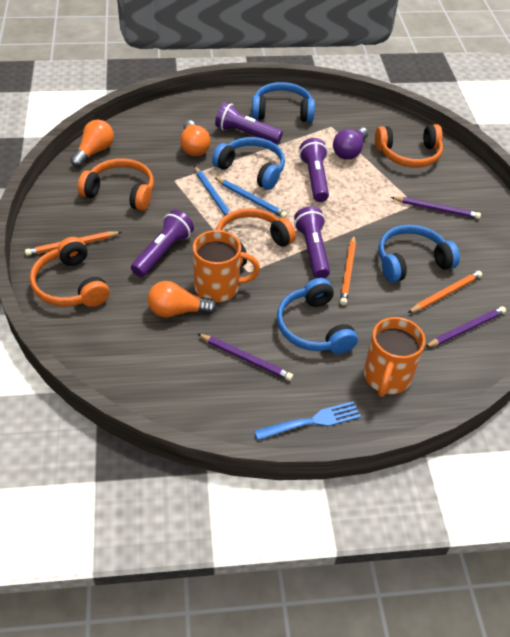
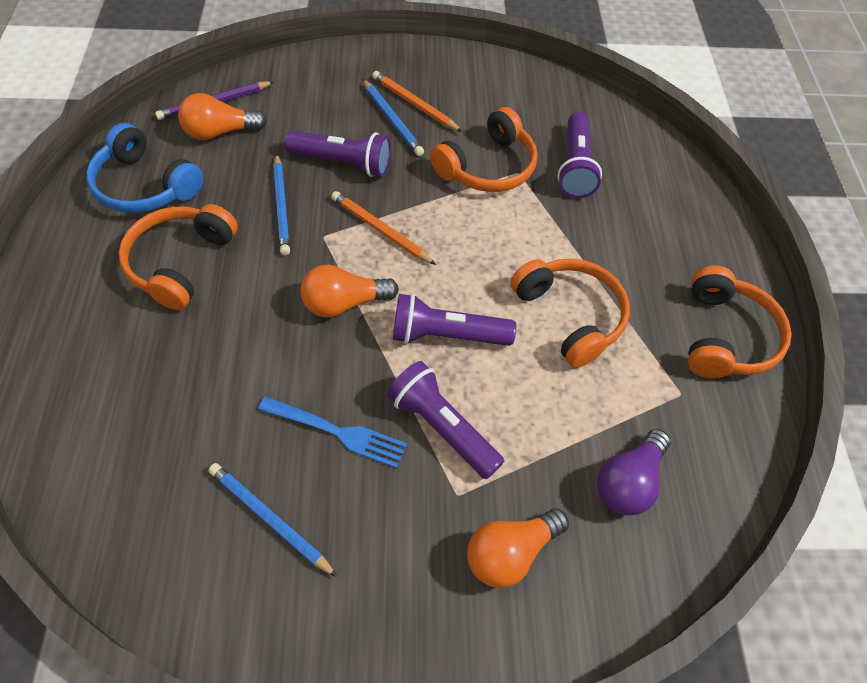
blue headphones: [212,137,285,190] [252,82,315,122] [277,278,358,354] [379,225,460,283] = 4 -> [86,123,204,213] = 1
blue pencil: [194,166,234,222] [214,177,287,218] = 2 -> [208,463,337,577] [273,154,290,255] [363,79,424,156] = 3
orange mug: [193,230,260,302] [364,317,425,397] = 2 -> none = 0
orange pencil: [25,231,121,256] [340,235,356,305] [408,271,482,313] = 3 -> [331,191,436,265] [372,71,462,132] = 2
purple pencil: [198,334,293,381] [391,197,481,219] [425,306,506,347] = 3 -> [155,81,274,120] = 1

